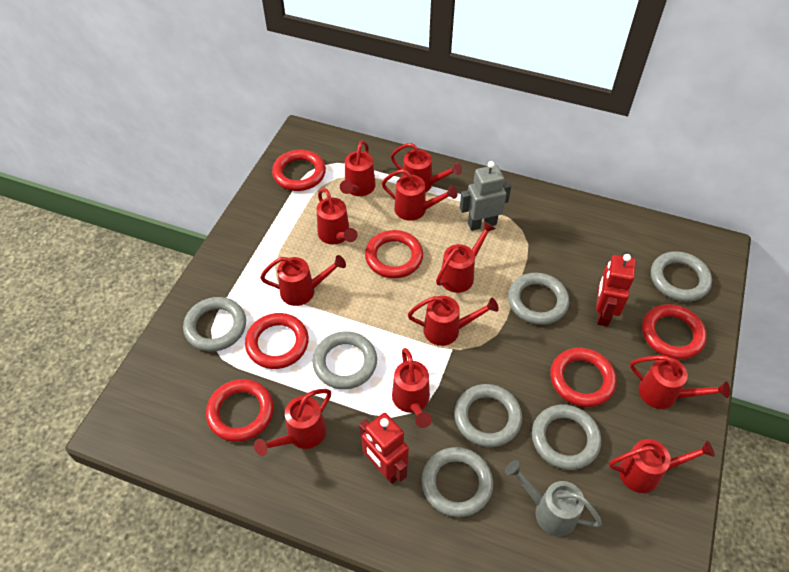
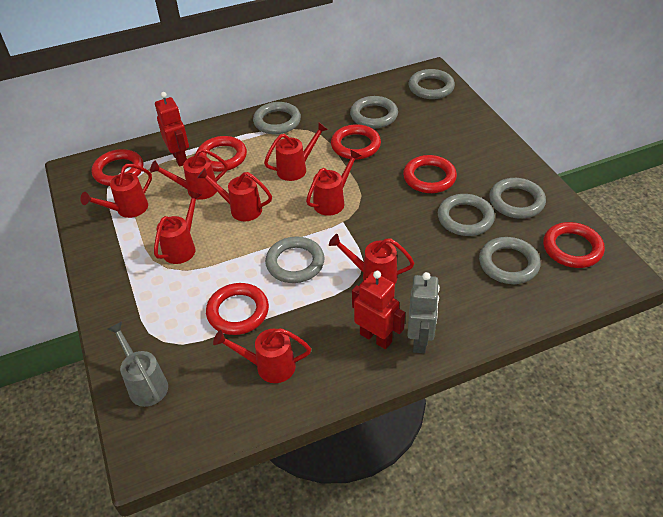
red watering can: [254,389,331,456] [260,255,346,306] [317,188,357,244] [340,141,376,196] [382,169,458,221] [391,143,462,193] [392,348,432,428] [408,296,499,346] [436,221,496,293] [609,439,715,493] [630,355,730,409] = 11 -> [80,164,152,218] [150,148,228,200] [154,191,201,264] [197,168,272,222] [213,328,311,383] [264,122,328,181] [306,149,361,216] [329,234,414,284] = 8

